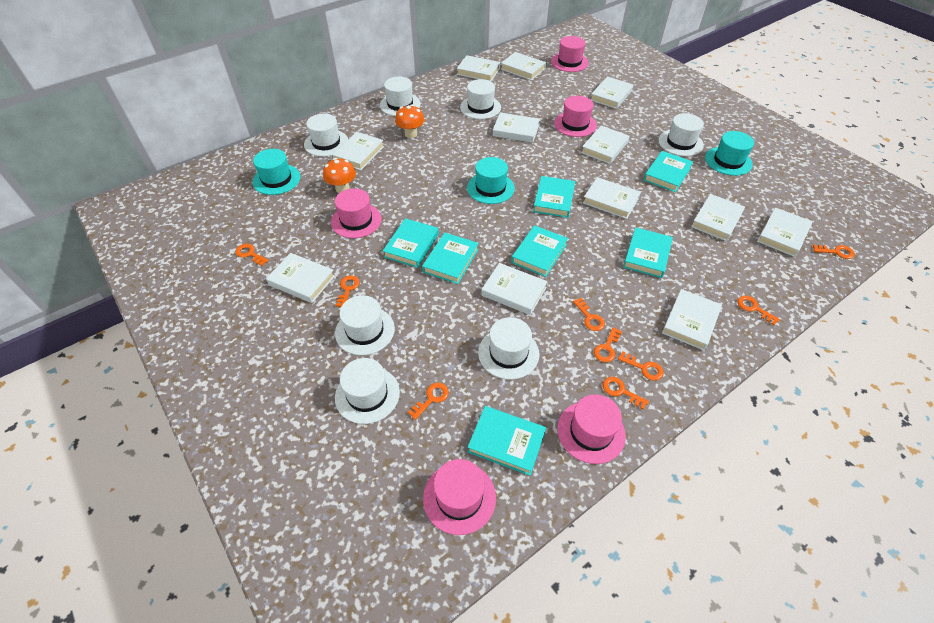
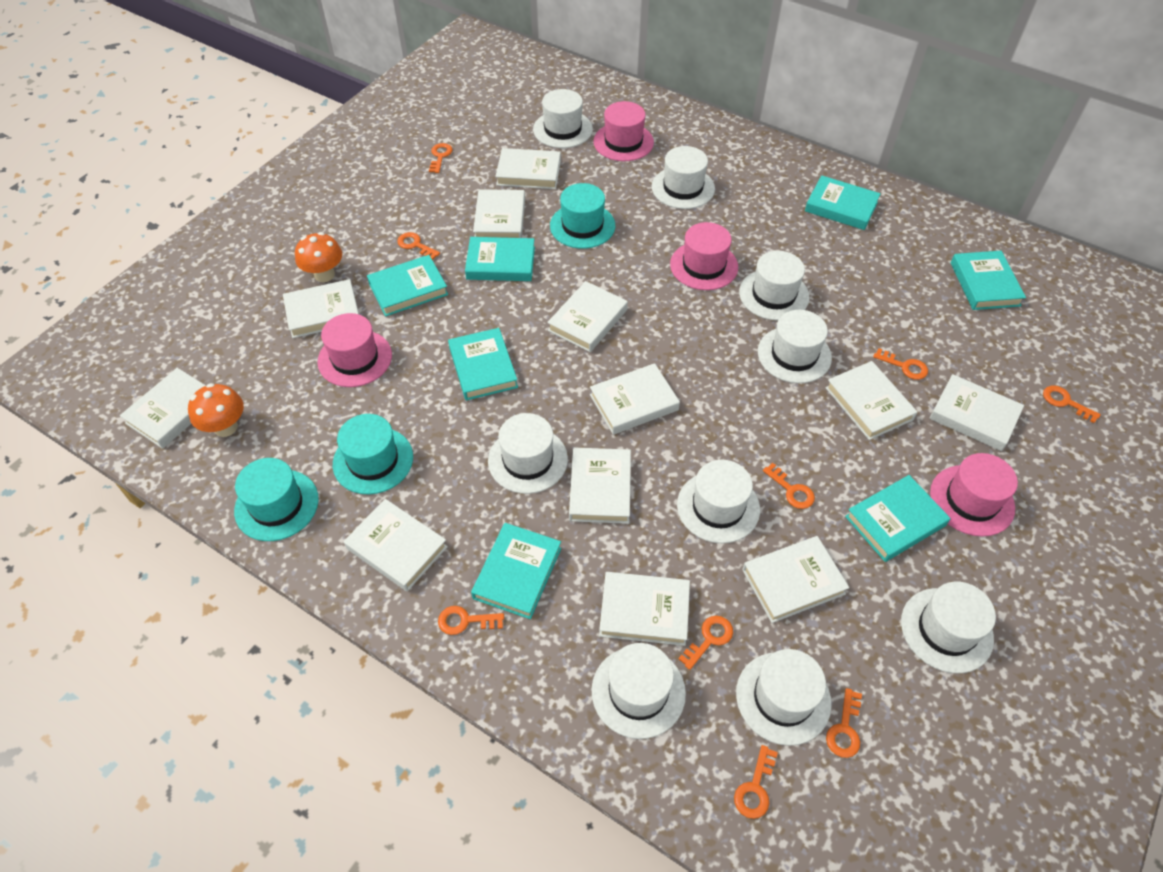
pink hat: [331,188,382,238] [423,459,496,535] [551,36,589,72] [554,96,597,137] [557,394,626,464] = 5 -> [317,313,392,387] [593,101,654,161] [670,222,738,290] [930,453,1018,537] = 4
white hat: [304,114,348,157] [335,295,395,355] [335,358,400,424] [380,77,421,116] [460,79,501,119] [478,317,539,380] [658,113,704,156] = 7 -> [488,413,568,494] [533,89,593,148] [592,643,686,739] [652,146,715,209] [677,460,760,543] [736,649,832,746] [739,251,810,321] [758,310,832,383] [901,582,996,673] = 9

